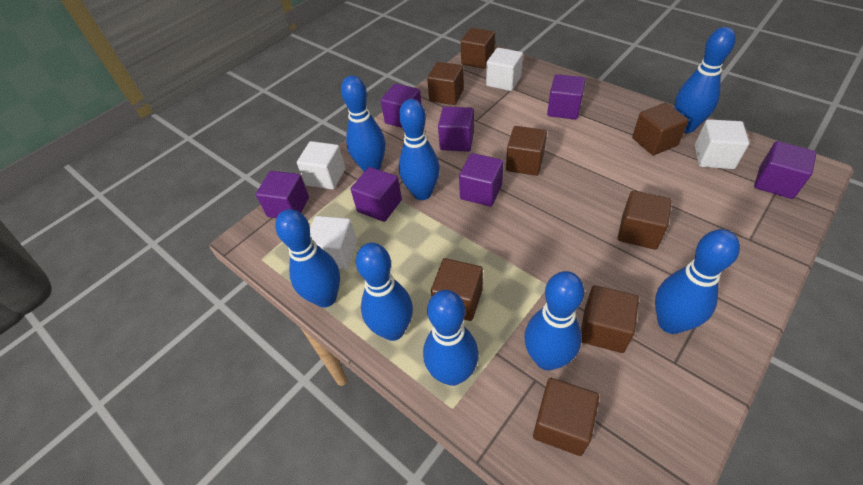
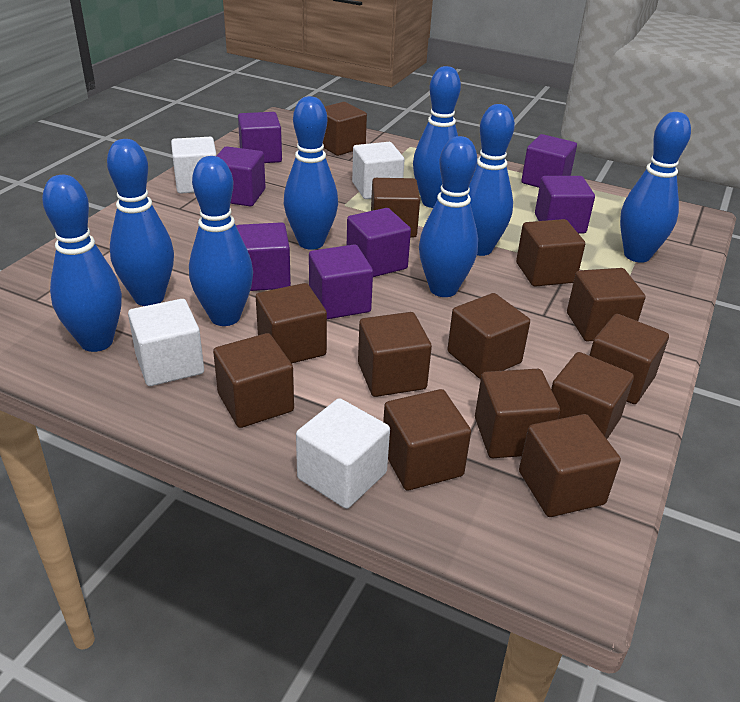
brown cube: [427,62,464,105] [431,258,483,321] [461,28,495,69] [506,126,547,176] [533,378,599,456] [581,285,639,353] [618,191,672,250] [632,103,689,155] = 8 -> [213,333,294,428] [256,283,327,363] [323,102,367,156] [358,312,432,397] [371,178,420,238] [383,389,471,491] [447,293,530,379] [475,369,560,458] [516,219,585,287] [519,414,621,517] [551,352,634,439] [567,268,645,342] [589,314,669,404] = 13

